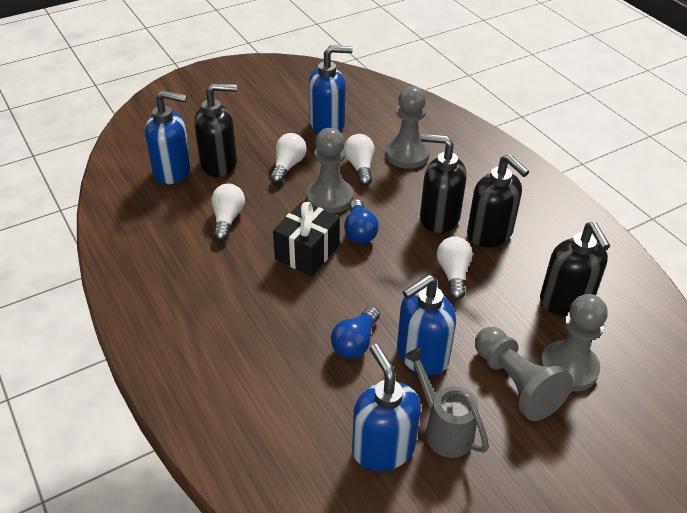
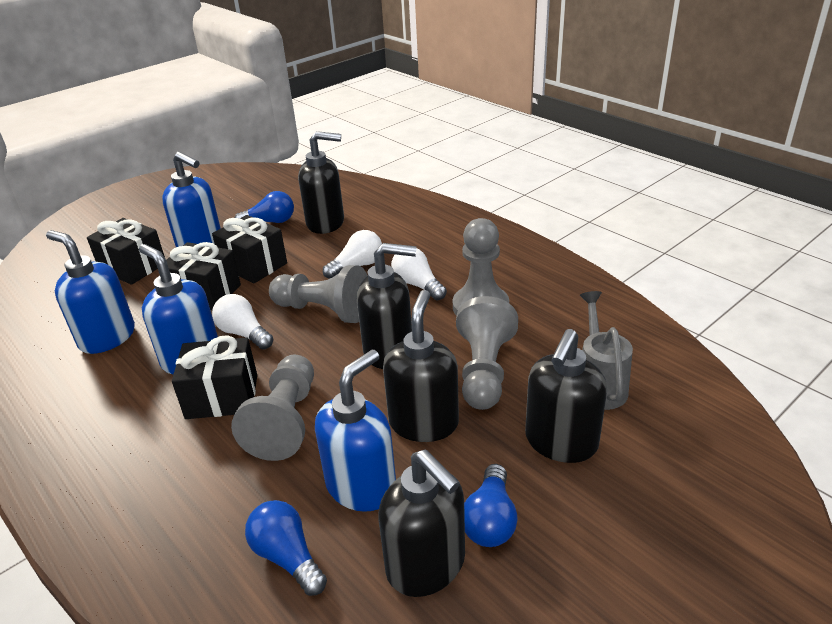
black gift: [273,201,340,276] = 1 -> [87,218,165,285] [166,242,241,310] [172,335,257,419] [212,215,287,284] = 4
black soap dispenser: [194,83,237,177] [420,134,467,233] [467,154,529,247] [540,222,610,316] = 4 -> [298,131,344,234] [357,243,416,369] [379,449,465,597] [383,290,459,442] [525,329,607,463] = 5
blue light bulb: [331,306,380,359] [344,199,379,244] = 2 -> [235,191,294,223] [245,500,327,596] [464,464,518,547] = 3
white light bulb: [211,184,245,241] [270,133,307,184] [344,134,375,186] [437,236,473,300] = 4 -> [212,294,273,349] [323,230,382,279] [391,248,447,300] = 3

